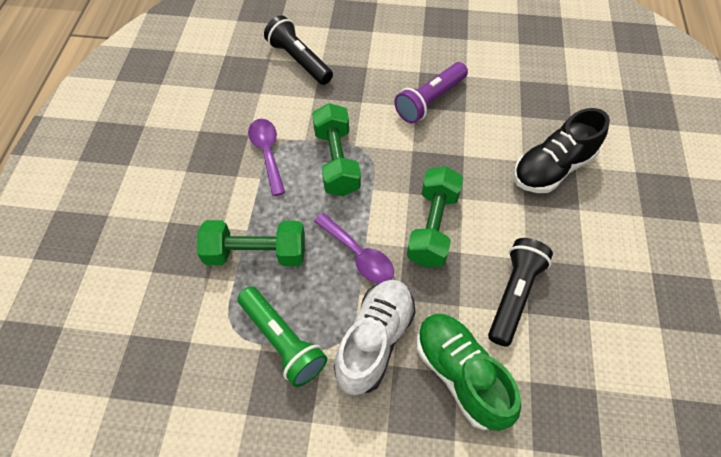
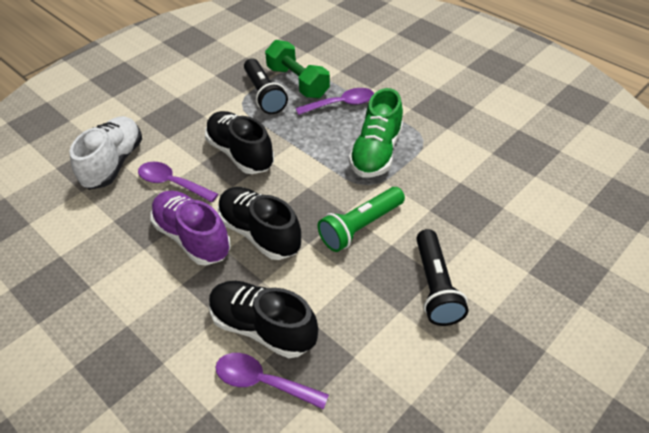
black shoe: [514,108,610,193] = 1 -> [205,111,274,174] [209,281,318,358] [217,187,301,260] = 3
green dumbbell: [197,220,305,266] [312,103,361,196] [407,166,463,267] = 3 -> [265,40,330,98] = 1
purple flashlight: [394,62,468,124] = 1 -> none = 0
purple shoe: none = 0 -> [150,190,231,265] = 1
purple spoon: [248,119,285,196] [314,213,394,284] = 2 -> [138,162,218,202] [215,353,329,409] [296,88,374,115] = 3

